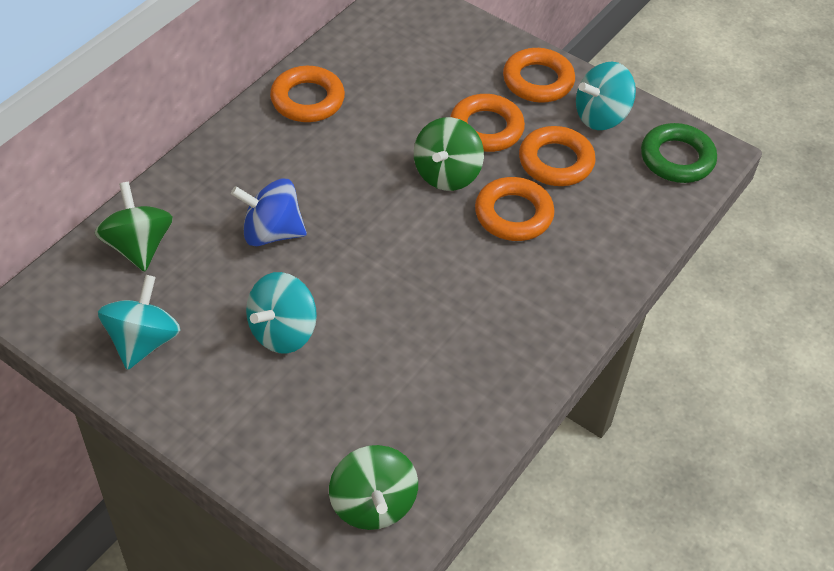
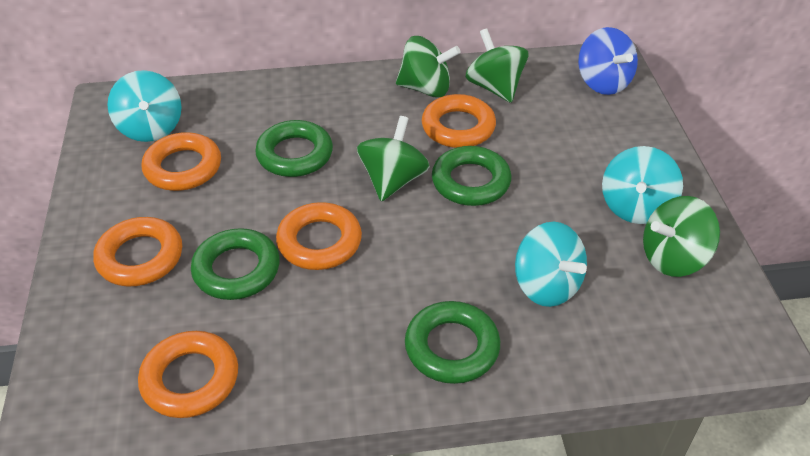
green ring: [641,123,717,183] = 1 -> [191,228,280,300] [255,120,333,177] [405,301,500,384] [432,146,511,206] = 4
green spinning top: [94,182,173,272] [329,445,418,530] [414,117,484,191] = 3 -> [357,116,430,202] [396,36,461,98] [466,29,528,103] [643,196,720,277] = 4

